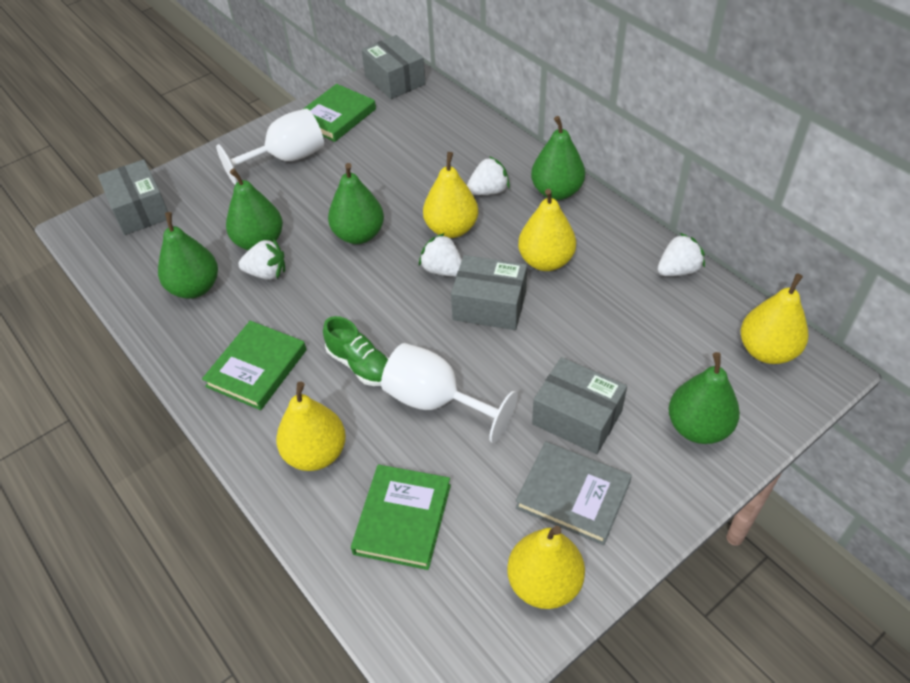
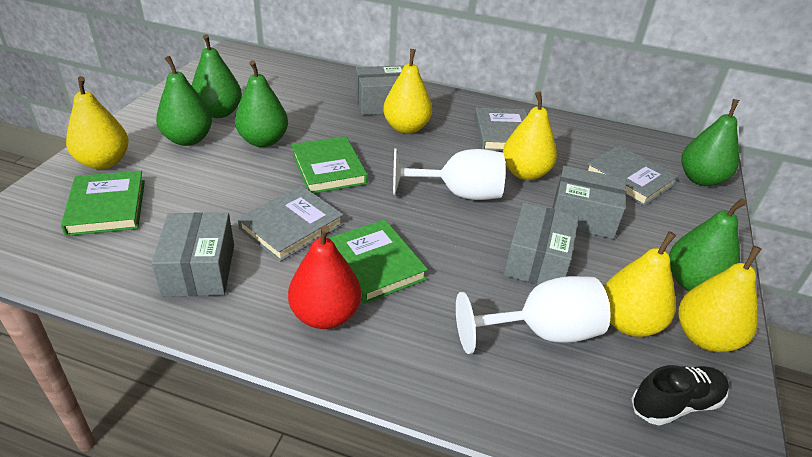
black shoe: none = 0 -> [632,365,729,425] = 1
green shoe: [323,316,389,386] = 1 -> none = 0
grey book: [515,441,632,545] = 1 -> [238,186,343,262] [474,107,527,151] [587,145,678,206] = 3
red pear: none = 0 -> [288,225,361,329] = 1
white strawberry: [238,238,285,280] [419,233,462,277] [467,156,510,195] [657,233,705,276] = 4 -> none = 0

